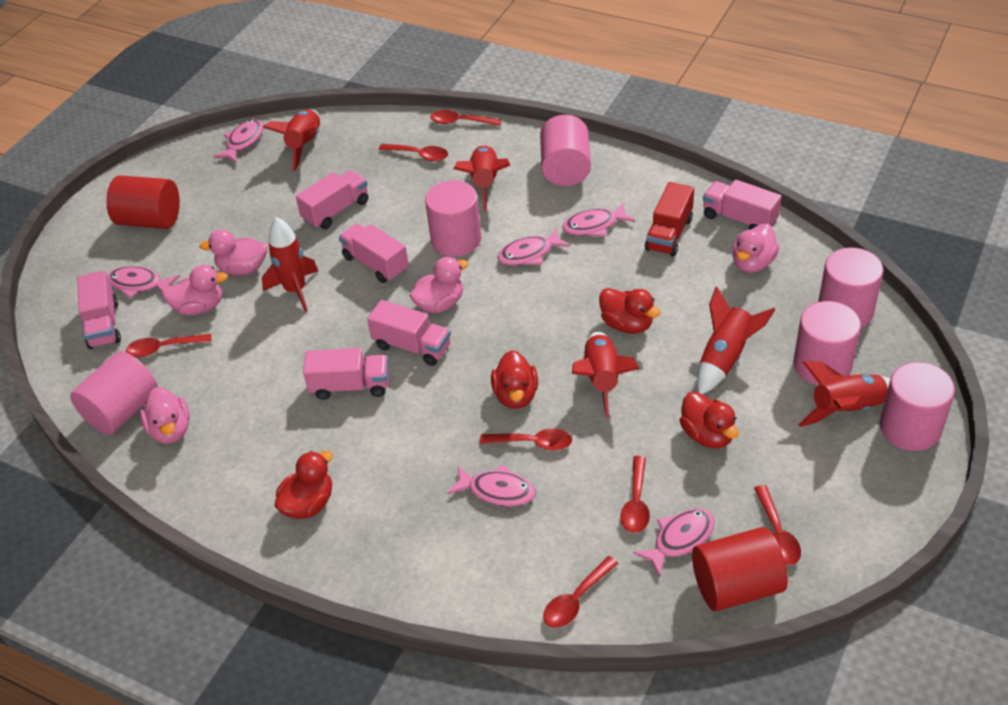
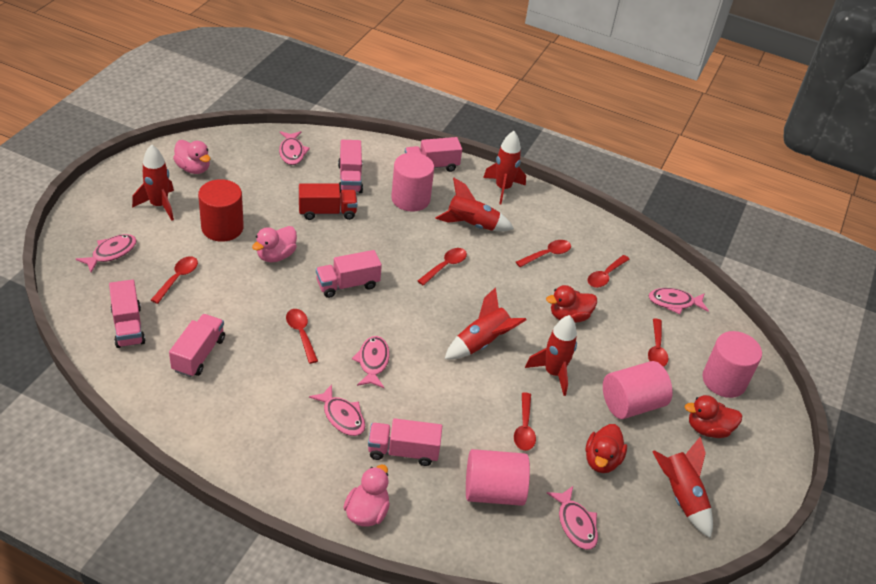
pink cylinder: [70,351,158,435] [425,180,481,257] [540,115,591,186] [793,301,861,385] [818,247,884,328] [880,362,955,451] = 6 -> [391,153,434,212] [466,449,530,506] [603,361,672,419] [702,331,762,398] = 4
pink duck: [140,387,190,444] [162,265,228,315] [199,229,267,275] [410,257,468,313] [732,223,779,273] = 5 -> [173,140,210,174] [252,226,297,263] [343,464,390,527] = 3
red cylinder: [106,175,180,229] [692,527,788,611] = 2 -> [198,179,244,242] = 1
red duck: [275,450,333,519] [491,350,538,409] [599,288,661,334] [679,392,739,448] = 4 -> [546,285,597,323] [585,424,627,473] [685,395,742,438] = 3

